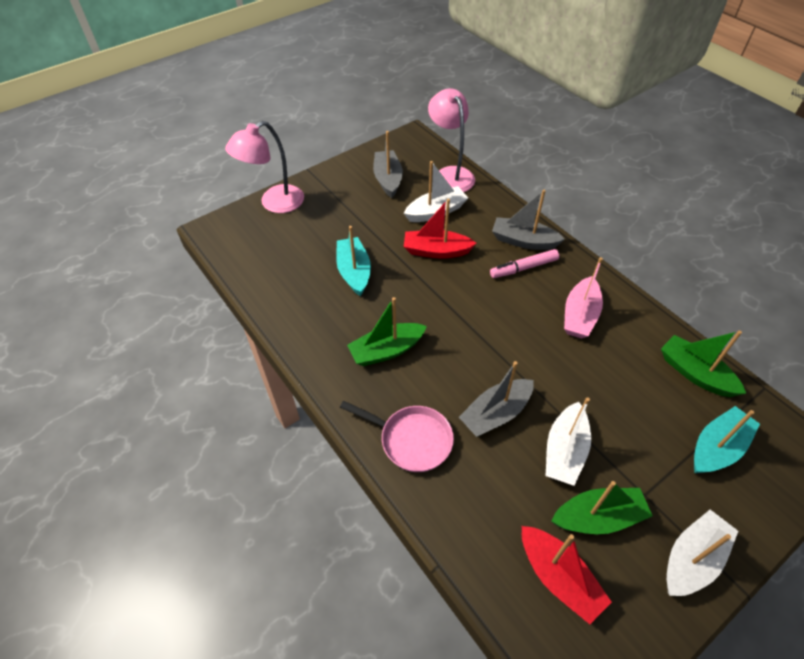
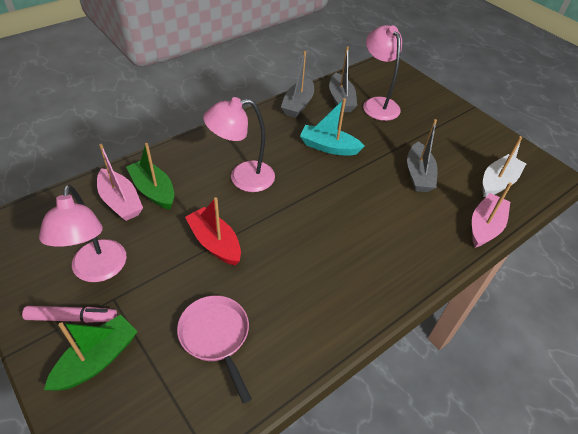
green boat: [347,297,427,366] [551,481,653,534] [661,331,746,397] = 3 -> [44,315,138,391] [126,143,174,210] = 2
pink boat: [564,257,603,339] = 1 -> [97,144,143,221] [472,182,512,248] = 2
pink lamp: [225,121,304,213] [428,88,475,192] = 2 -> [39,185,127,282] [203,97,275,192] [363,25,402,121] = 3
red boat: [404,199,477,259] [522,526,612,624] = 2 -> [185,197,241,265] = 1
turquoise boat: [336,226,371,296] [694,406,760,473] = 2 -> [300,98,365,156] = 1
white boat: [404,161,468,222] [545,397,591,486] [667,510,738,596] = 3 -> [483,136,526,197] = 1

